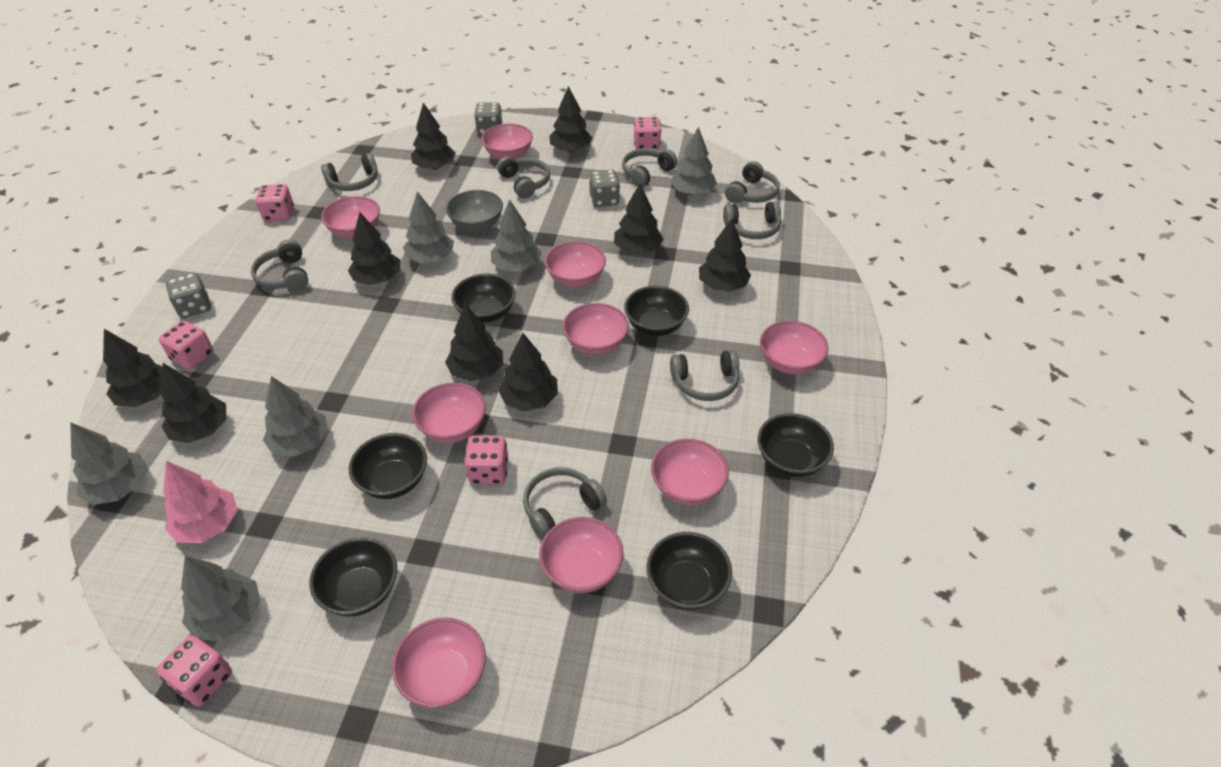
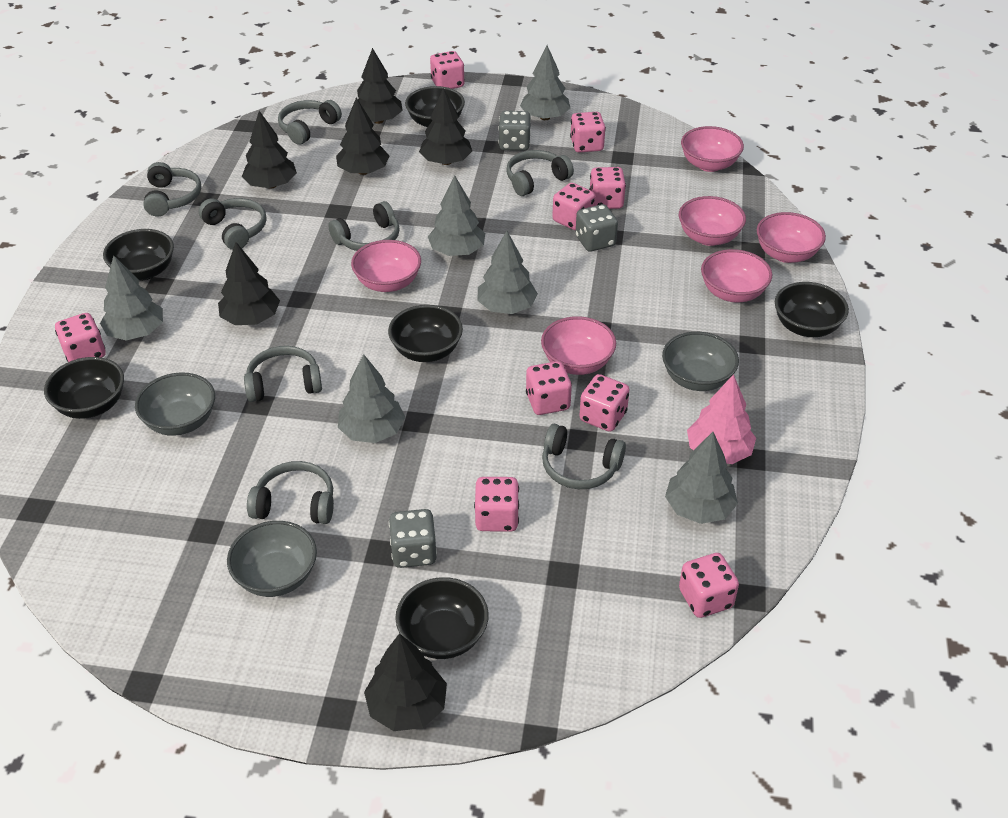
black tree: [103,329,162,407] [160,363,227,443] [348,212,400,285] [411,103,456,170] [445,304,503,381] [498,332,558,411] [549,86,592,153] [614,184,664,254] [699,219,751,292] = 9 -> [218,242,280,325] [242,111,297,189] [336,97,389,175] [357,48,403,124] [364,634,447,731] [419,88,472,165] = 6
grey bowl: [446,190,503,232] = 1 -> [135,372,215,436] [227,521,317,597] [662,332,739,391] = 3
pink bowl: [321,196,380,239] [392,617,486,708] [412,383,486,443] [481,124,533,160] [539,517,624,593] [545,241,606,287] [563,303,629,355] [651,439,729,505] [760,321,828,375] = 9 -> [351,240,421,292] [541,316,616,375] [679,196,746,246] [681,126,744,172] [701,249,772,302] [757,212,826,263] = 6
pink dice: [157,636,232,706] [159,320,214,370] [256,184,294,222] [464,436,508,484] [634,117,661,150] = 5 -> [55,313,105,362] [430,51,465,89] [474,477,519,532] [526,361,572,415] [552,183,595,230] [570,112,606,153] [579,374,630,432] [589,167,626,209] [679,553,739,618] = 9

